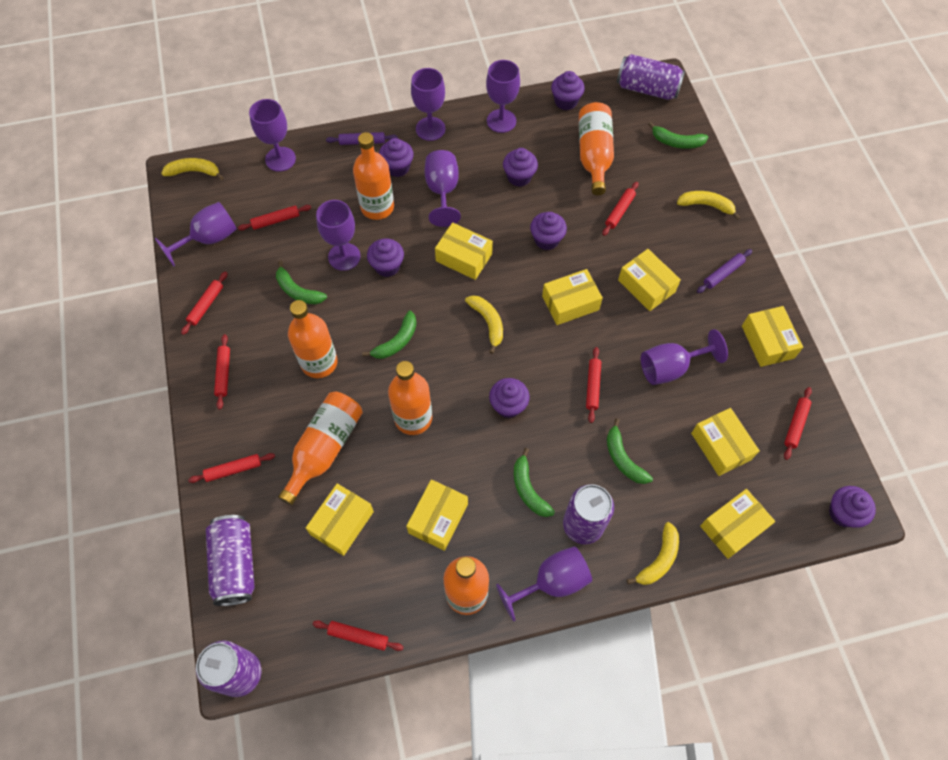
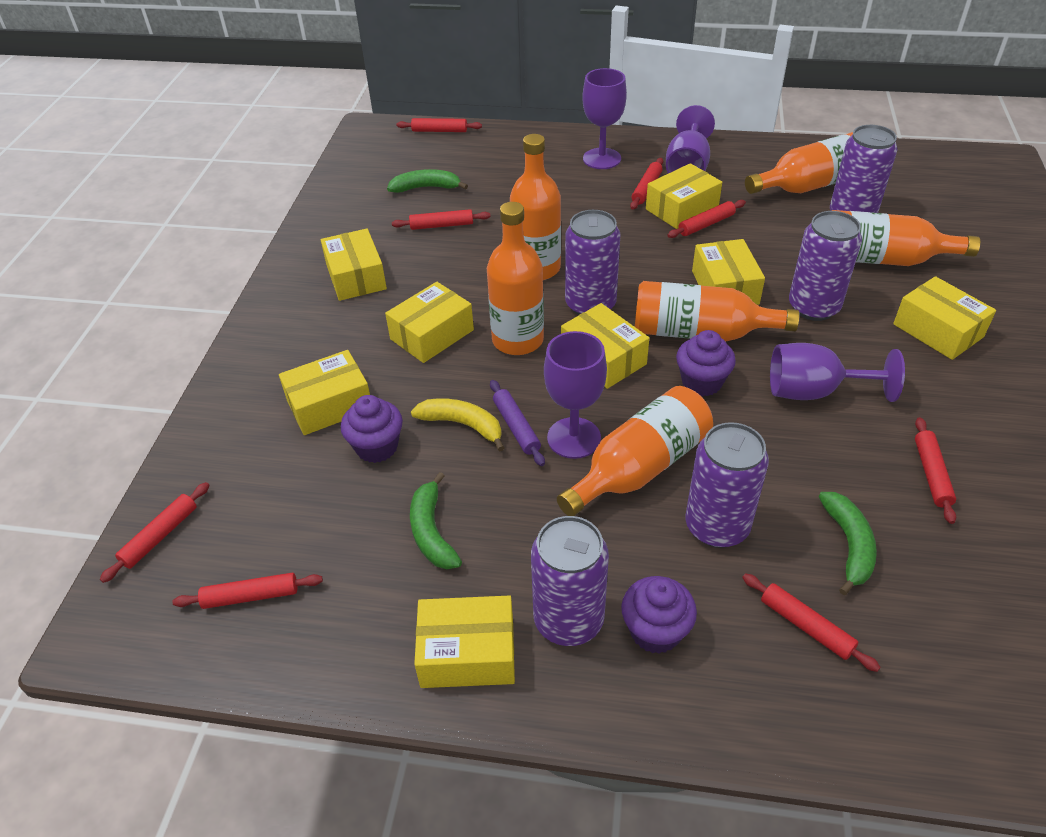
green banana: [276,261,327,304] [362,311,417,359] [514,448,555,517] [607,418,653,484] [648,122,708,149] = 5 -> [387,169,468,193] [410,472,462,569] [819,492,877,595] = 3
purple can: [196,640,261,697] [206,515,255,606] [563,484,614,544] [617,54,685,100] = 4 -> [531,516,609,646] [565,210,621,315] [685,422,769,548] [789,211,862,321] [830,125,898,213] = 5
purple cupcake: [367,238,404,277] [379,138,414,177] [489,378,530,418] [503,148,538,187] [530,212,567,250] [551,71,585,110] [829,486,876,528] = 7 -> [341,395,403,463] [621,576,697,654] [676,330,736,396] = 3
purple goblet: [154,202,237,267] [249,99,296,172] [316,200,361,271] [411,68,445,141] [424,150,461,227] [486,60,520,133] [496,546,592,621] [641,329,728,385] = 8 -> [544,331,607,459] [582,68,627,169] [666,105,715,174] [770,343,905,402] = 4
purple rolling pin: [326,132,398,145] [697,249,752,293] = 2 -> [490,380,545,466] = 1
yellow banana: [161,158,224,180] [465,296,503,354] [627,522,679,585] [677,191,740,220] = 4 -> [411,398,505,451] = 1

